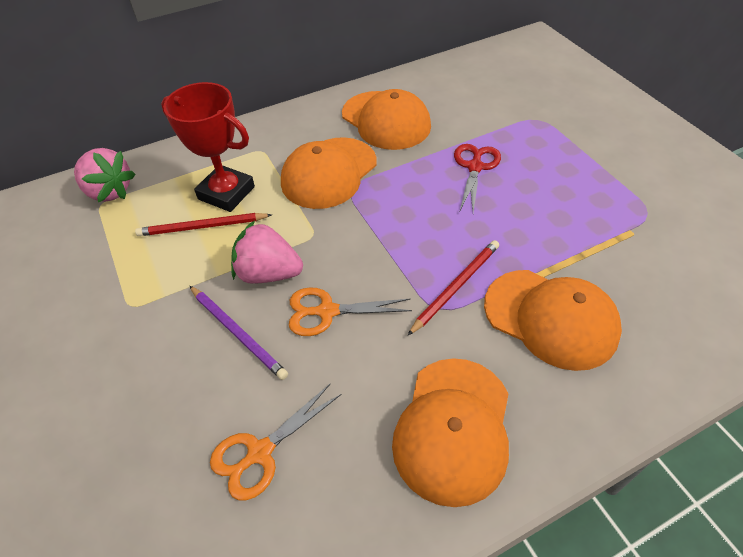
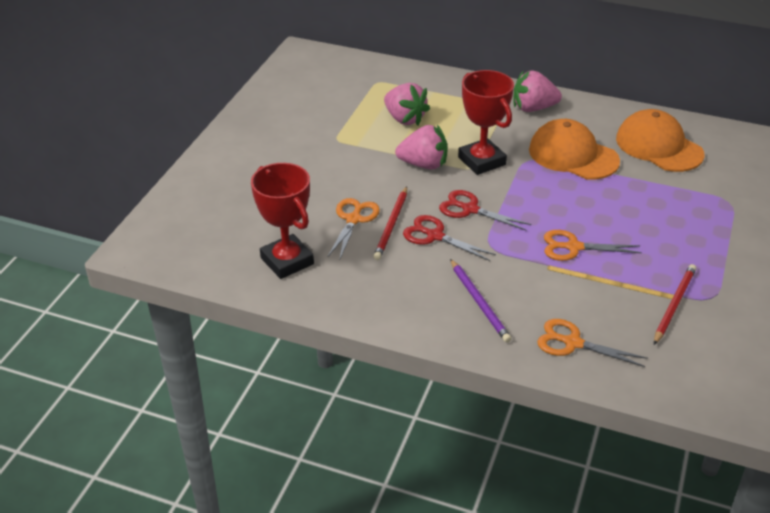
orange cap: [281,137,377,209] [342,89,431,150] [392,358,509,507] [484,270,622,371] = 4 -> [529,119,620,179] [616,109,704,172] = 2
orange scissors: [210,384,341,501] [289,287,412,336] = 2 -> [328,198,380,261] [537,319,648,367] [544,230,642,261] = 3
pink strawberry: [74,148,135,202] [231,220,303,284] = 2 -> [384,83,430,125] [395,125,448,170] [513,70,562,112] = 3
red scissors: [454,144,501,212] = 1 -> [403,215,496,261] [439,190,531,231] = 2
red trophy: [161,82,255,212] = 1 -> [251,163,314,279] [458,70,514,175] = 2

